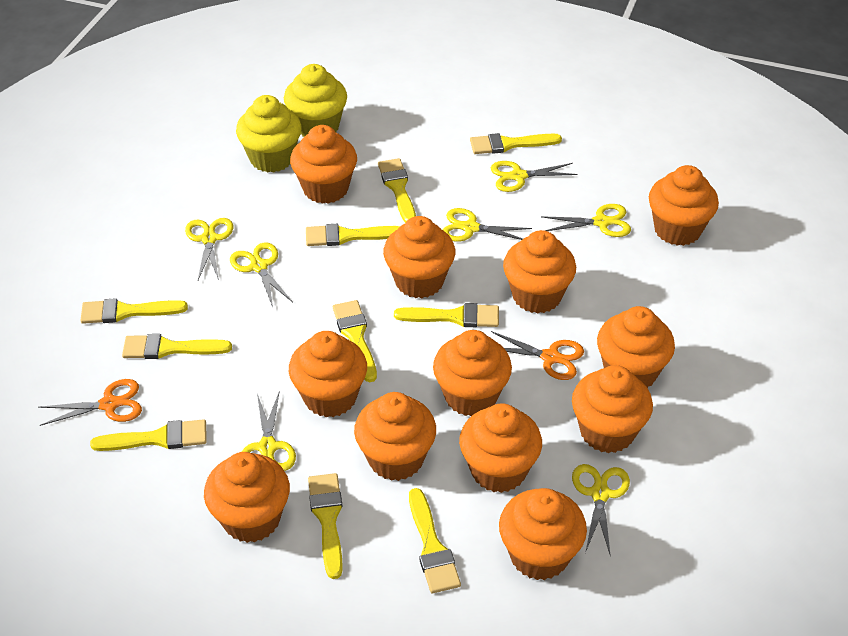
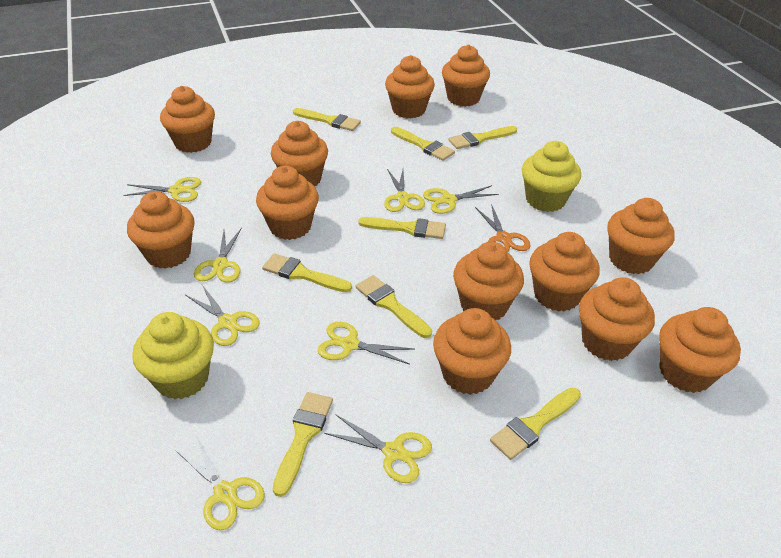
orange scissors: [38,379,142,426] [491,331,584,380] = 2 -> [475,204,531,252] = 1
yellow brush: [80,298,188,324] [90,419,207,451] [122,334,232,359] [306,224,400,246] [308,473,343,579] [333,300,377,382] [378,158,416,223] [394,303,499,327] [409,488,461,593] [470,133,562,154] = 10 -> [262,253,352,292] [273,392,333,497] [293,108,361,131] [356,275,432,338] [358,217,446,239] [391,127,455,161] [448,126,517,149] [490,388,581,460] = 8
yellow scissors: [185,218,233,280] [230,243,293,307] [242,390,296,471] [442,208,532,242] [491,161,578,192] [541,204,631,237] [572,464,630,557] = 7 -> [123,177,201,202] [175,436,265,530] [186,285,260,346] [194,228,242,283] [317,322,415,365] [324,414,432,483] [384,169,425,212] [423,185,499,214] = 8

